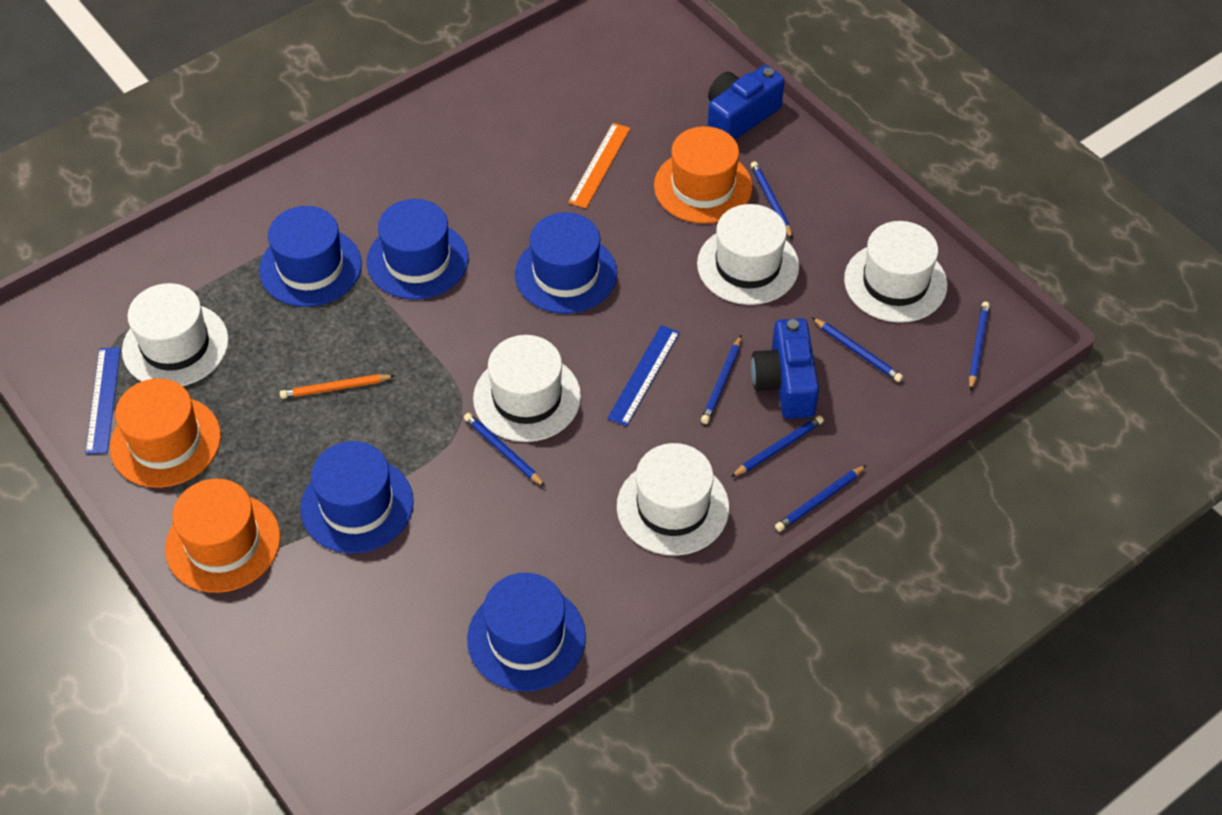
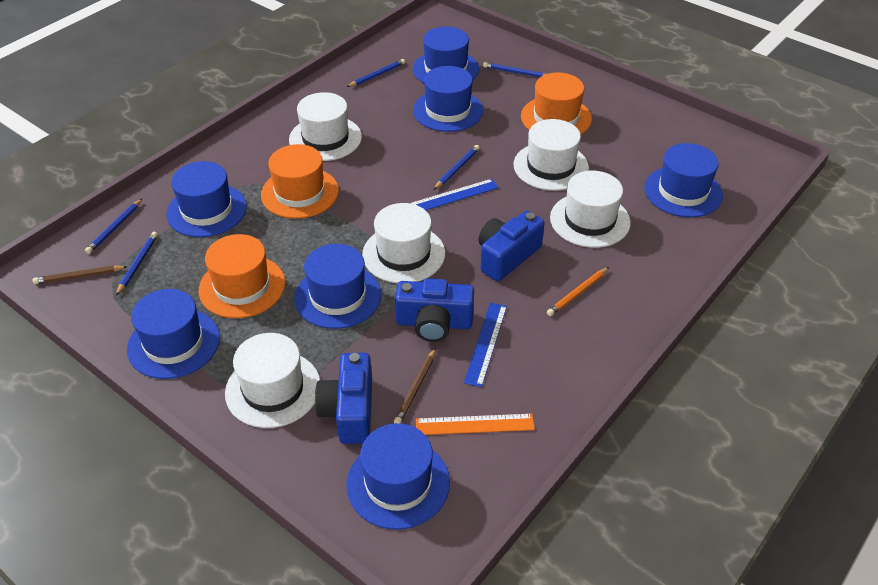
blue camera: [708,65,785,140] [751,318,819,419] = 2 -> [315,353,372,444] [395,279,474,342] [478,211,545,281] = 3
blue hat: [259,206,362,307] [300,441,414,553] [367,199,469,300] [467,573,586,692] [515,212,617,314] = 5 -> [127,289,220,379] [166,161,247,237] [294,244,381,329] [346,423,450,530] [413,26,479,83] [413,66,483,132] [644,143,723,217] = 7
blue pencil: [464,413,546,487] [701,336,741,424] [731,415,824,477] [751,161,793,239] [775,465,866,532] [812,317,903,382] [969,302,990,391] = 7 -> [85,199,142,254] [116,232,158,296] [347,59,405,87] [434,145,480,190] [483,62,546,77] = 5
brown pencil: none = 0 -> [33,265,128,284] [394,348,436,424] = 2

